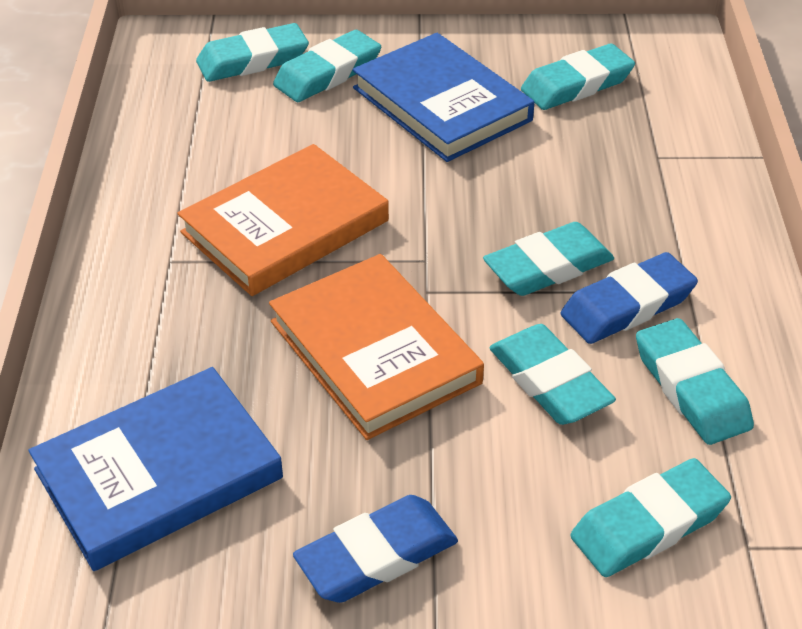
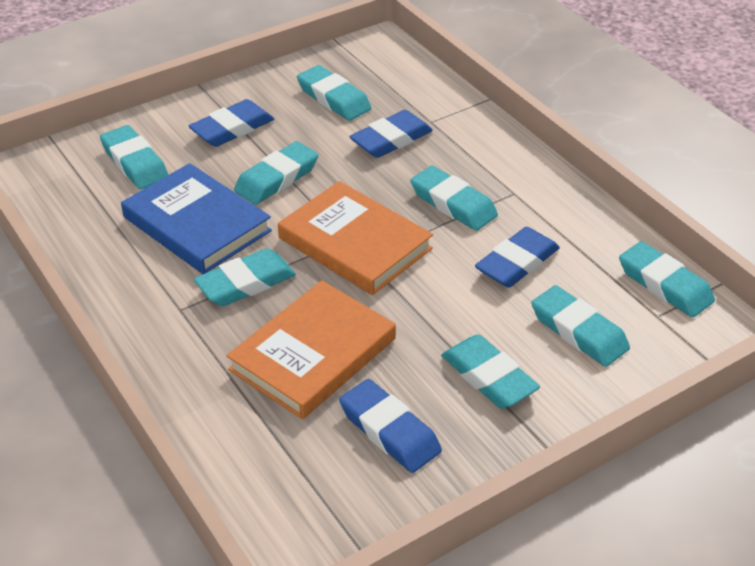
blue book: [28,367,283,571] [353,33,535,162] = 2 -> [121,163,272,274] = 1
blue eraser: [293,495,458,603] [561,252,698,344] = 2 -> [188,99,274,147] [339,379,442,473] [349,110,433,158] [475,227,560,288] = 4
turquoise eraser: [196,23,309,82] [273,30,381,102] [483,222,614,296] [489,324,616,425] [521,43,635,110] [570,458,731,577] [636,318,754,445] = 7 -> [100,125,168,190] [194,248,296,306] [234,141,318,205] [297,65,371,121] [410,166,498,231] [441,335,540,408] [531,285,630,367] [619,241,715,318] = 8

